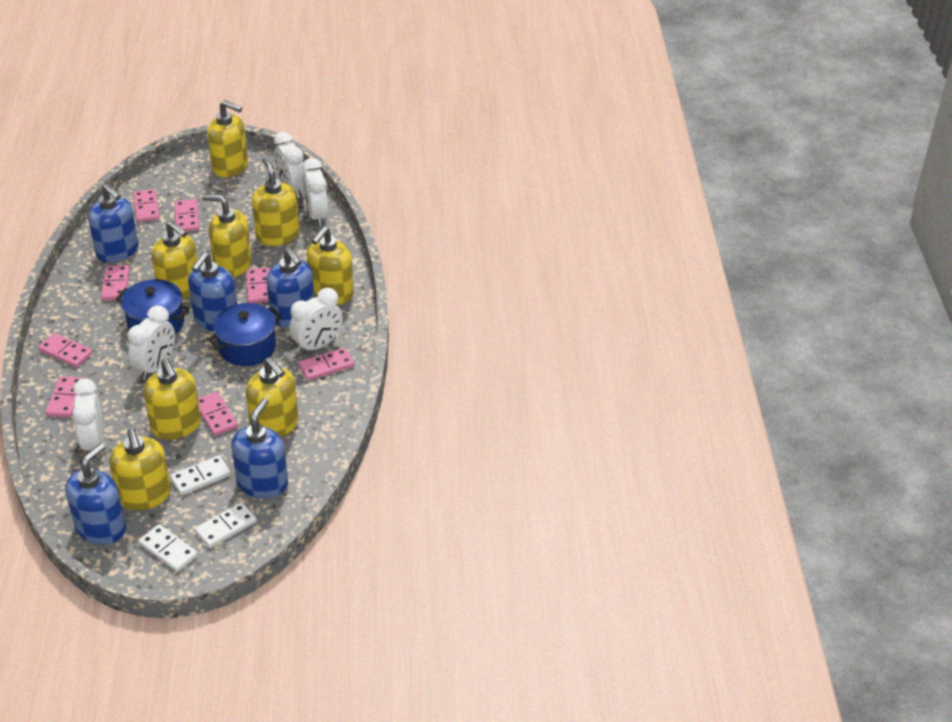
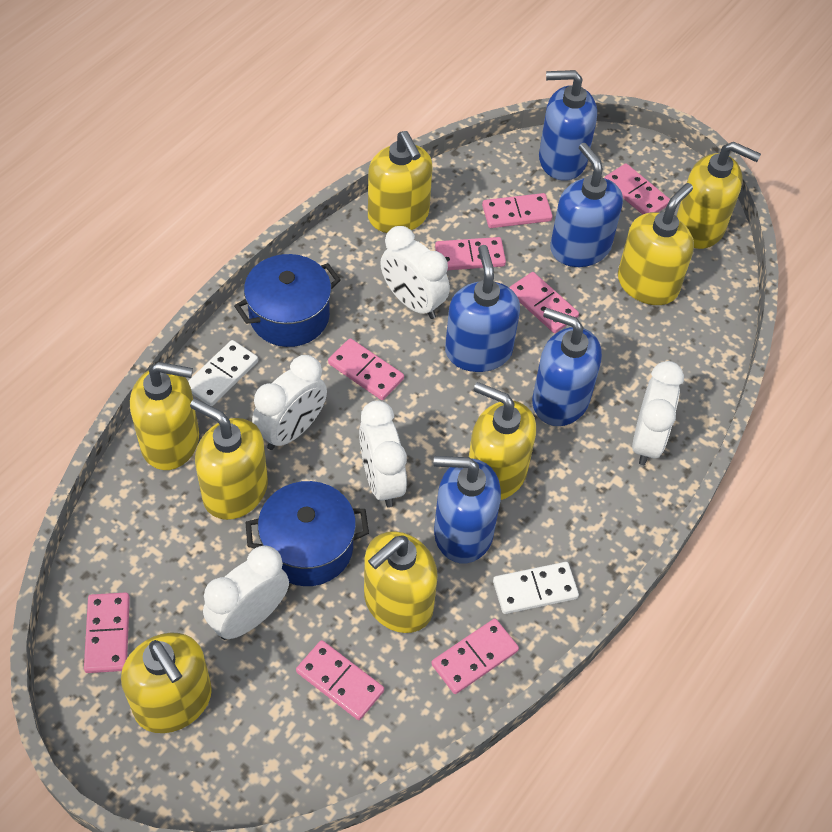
white domino: [139,524,198,572] [170,455,231,495] [195,502,257,548] = 3 -> [188,340,258,406] [493,562,579,614] = 2

